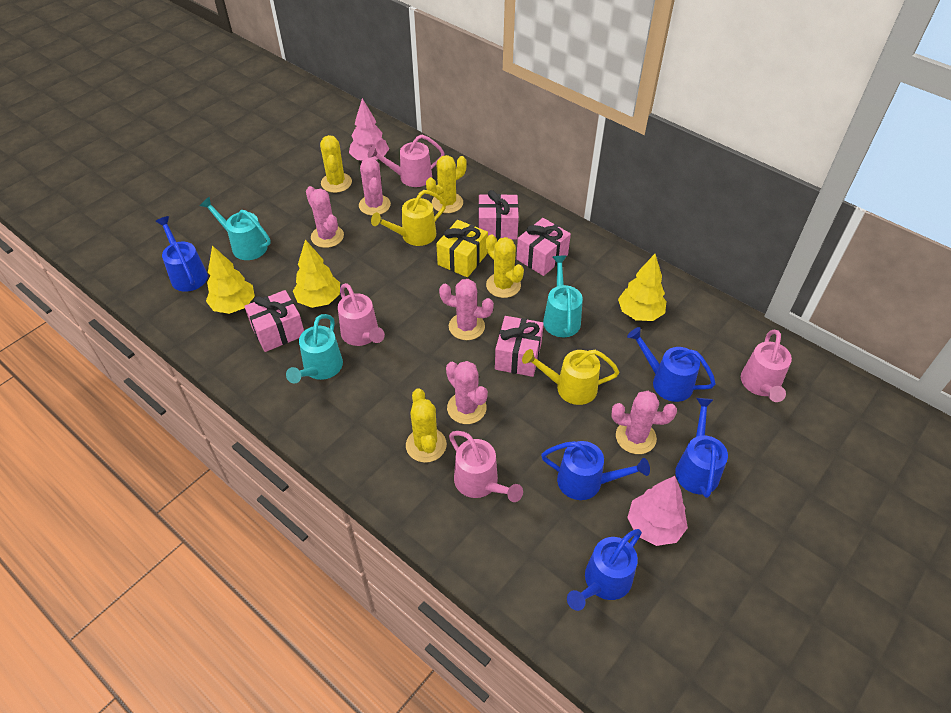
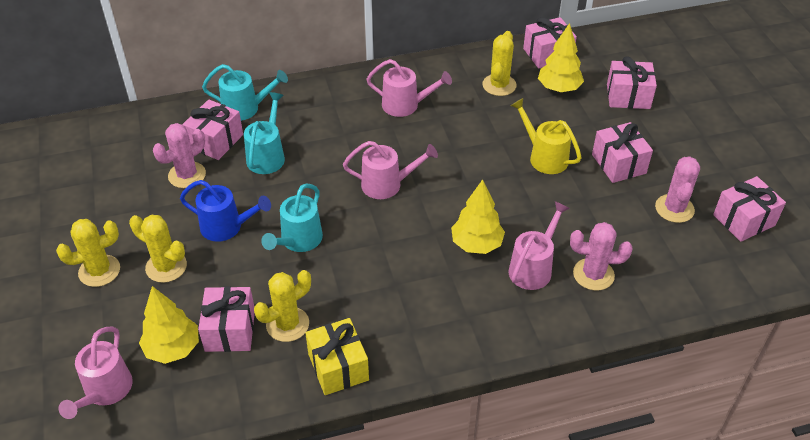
blue watering can: [155,216,208,292] [541,441,650,500] [567,529,642,611] [627,327,716,402] [675,398,728,498] = 5 -> [180,180,271,242] = 1
pink cactus: [306,186,344,248] [359,158,391,215] [439,279,494,340] [446,361,488,424] [611,391,677,454] = 5 -> [153,123,206,188] [570,222,632,291] [655,156,700,223] = 3
pink gift: [244,290,304,352] [478,190,519,240] [495,316,544,377] [516,218,571,276] = 4 -> [182,99,243,160] [198,286,255,352] [523,17,577,68] [592,122,653,183] [607,57,657,109] [713,176,786,242] = 6
pink tree: [349,98,389,161] [627,476,688,546] = 2 -> none = 0
yellow watering can: [371,190,446,246] [522,349,619,405] = 2 -> [510,98,582,174] = 1

